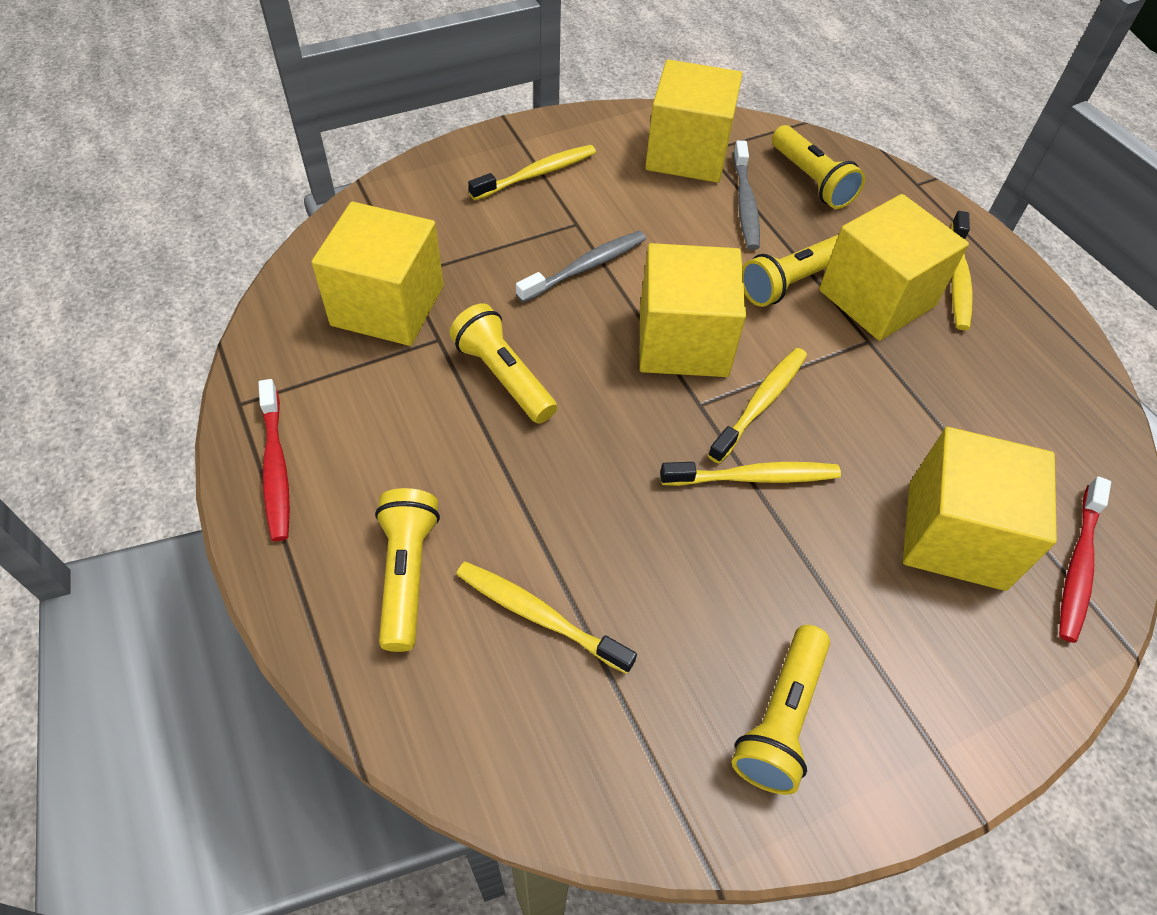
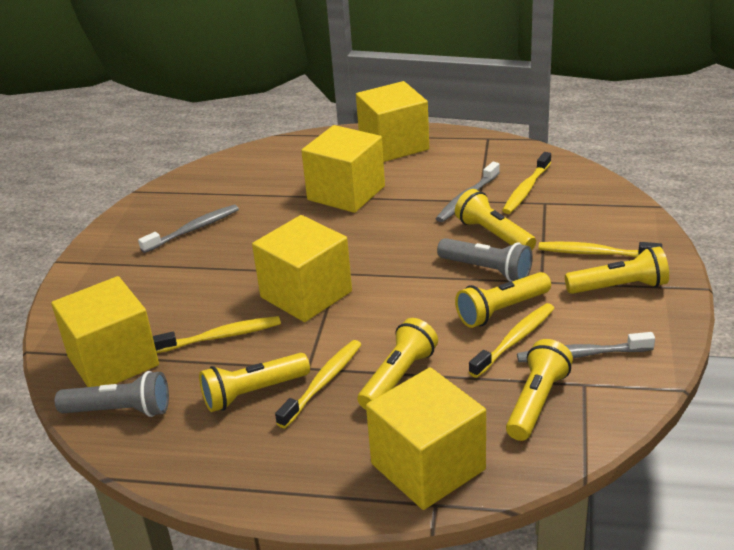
grey flashlight: none = 0 -> [55,371,169,417] [437,238,533,282] = 2
grey toothbrush: [516,231,646,303] [733,140,760,250] = 2 -> [138,205,239,253] [436,162,500,222] [517,332,655,362] = 3
red toothbrush: [258,379,290,541] [1059,476,1111,643] = 2 -> none = 0
yellow flashlight: [375,488,440,652] [449,303,557,423] [732,625,830,795] [742,235,838,307] [772,125,865,209] = 5 -> [199,353,310,412] [357,318,438,410] [455,189,536,250] [455,272,551,328] [506,339,573,441] [565,247,669,294] = 6

